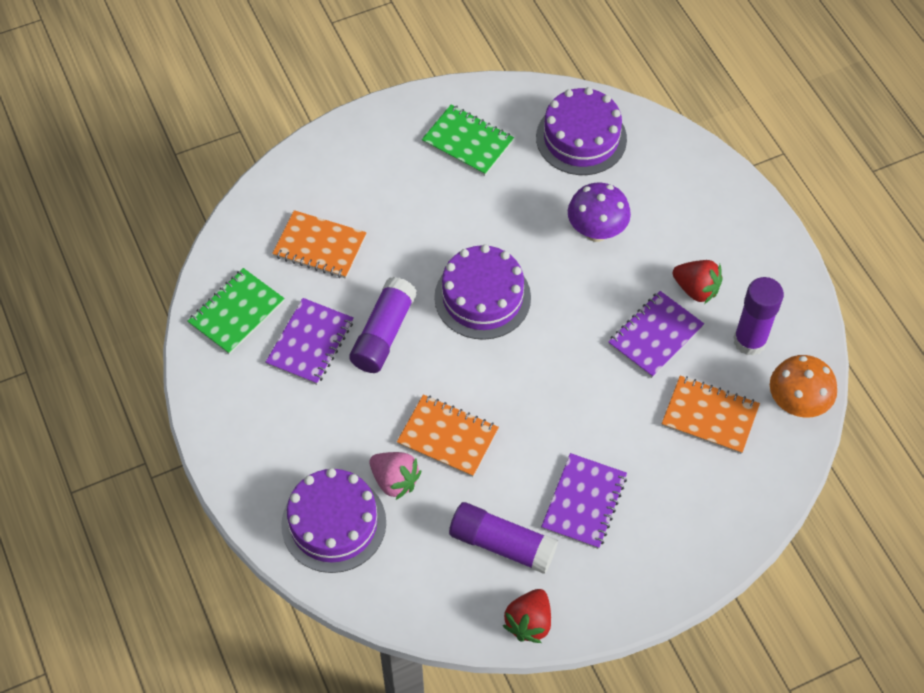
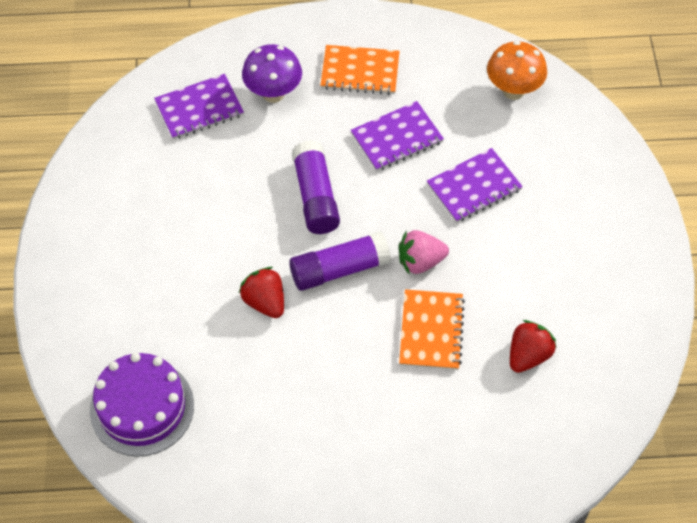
green notebook: [188,268,285,355] [422,104,514,176] = 2 -> none = 0
orange notebook: [272,210,367,279] [397,395,499,477] [661,376,760,454] = 3 -> [320,45,400,95] [399,289,465,370] = 2
purple cake: [281,468,386,573] [434,245,531,340] [536,87,627,175] = 3 -> [90,353,194,456] = 1
purple glue stick: [349,277,417,373] [449,502,558,574] [733,277,784,356] = 3 -> [290,231,391,291] [292,140,340,234] = 2

